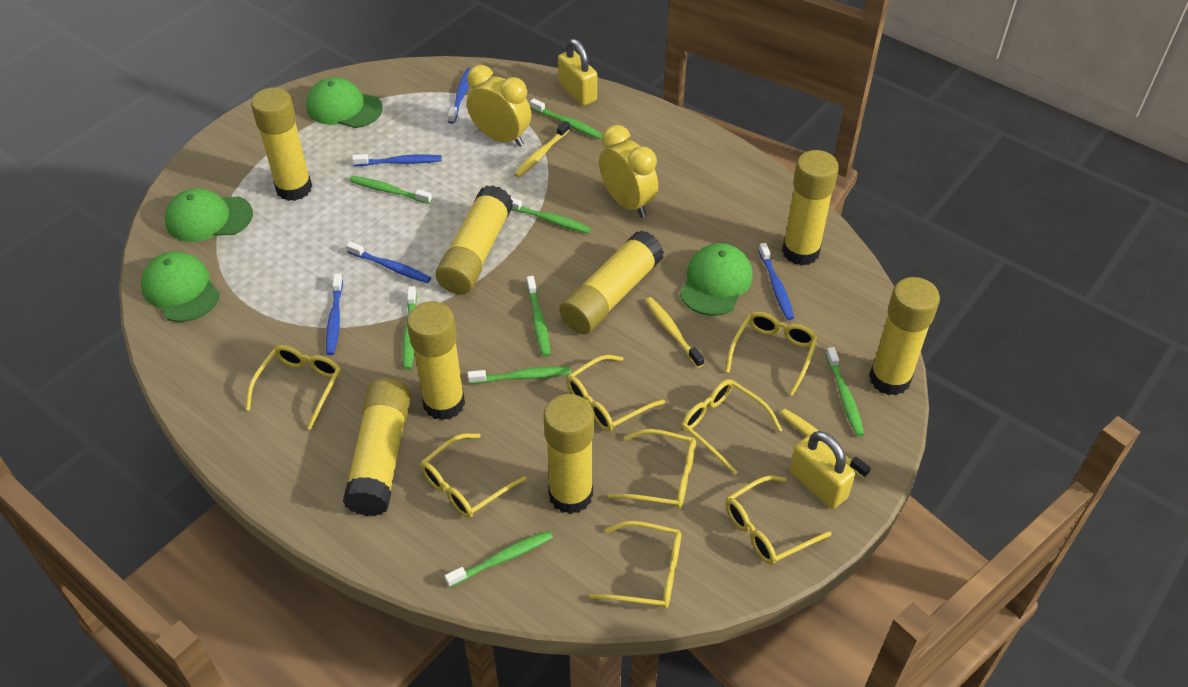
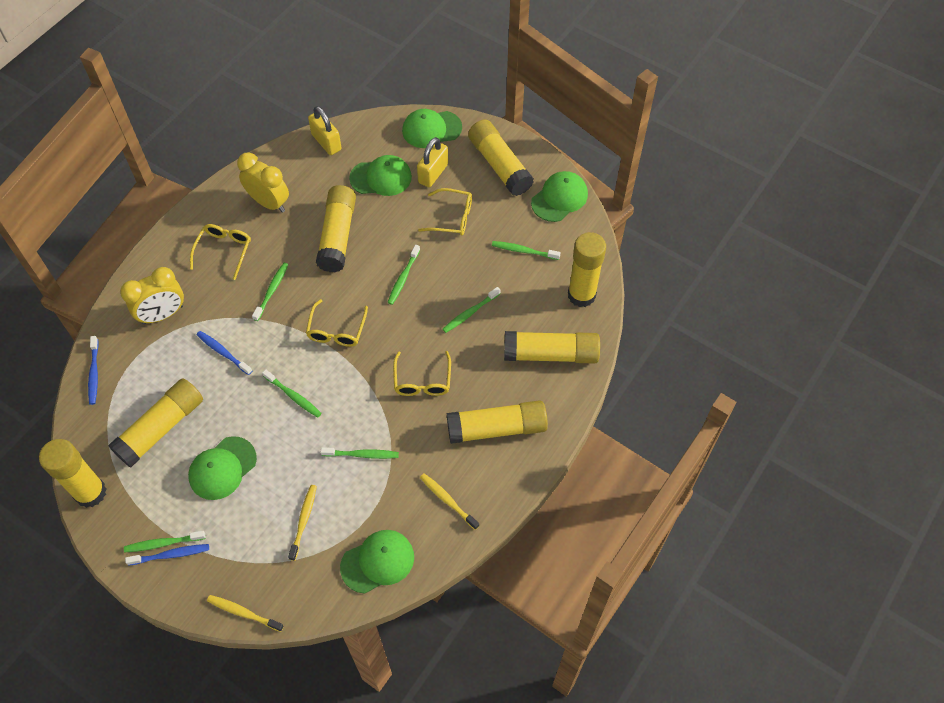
blue toothbrush: [326,274,343,355] [346,242,431,283] [352,154,442,166] [448,68,471,124] [759,243,794,320] = 5 -> [88,336,99,405] [125,544,209,566] [197,331,252,375] = 3
green cap: [141,251,220,322] [165,188,253,242] [306,77,383,128] [680,243,753,316] = 4 -> [188,436,257,500] [340,530,414,593] [349,155,412,196] [402,109,462,148] [531,171,588,222] = 5
green toothbrush: [349,176,432,204] [402,287,417,370] [445,531,553,587] [468,367,571,384] [511,198,591,233] [527,276,550,357] [530,98,603,139] [826,347,864,436] = 8 -> [124,531,206,552] [252,263,288,321] [262,369,322,418] [321,448,399,459] [387,245,420,305] [443,287,501,333] [492,241,561,260] = 7
yellow glasses: [246,345,341,430] [420,433,527,518] [566,355,665,432] [589,521,681,609] [608,429,696,509] [681,379,782,475] [725,312,818,396] [726,475,832,565] = 8 -> [190,224,251,280] [306,299,368,347] [393,351,451,396] [418,188,472,236] = 4
yellow glue stick: [251,87,312,201] [343,378,411,516] [407,301,465,420] [436,185,513,294] [544,394,594,514] [559,230,664,334] [782,150,839,266] [869,277,940,396] = 8 -> [39,439,106,508] [108,378,203,468] [316,185,356,272] [447,400,548,444] [468,120,534,196] [504,331,600,364] [568,232,606,307] = 7

